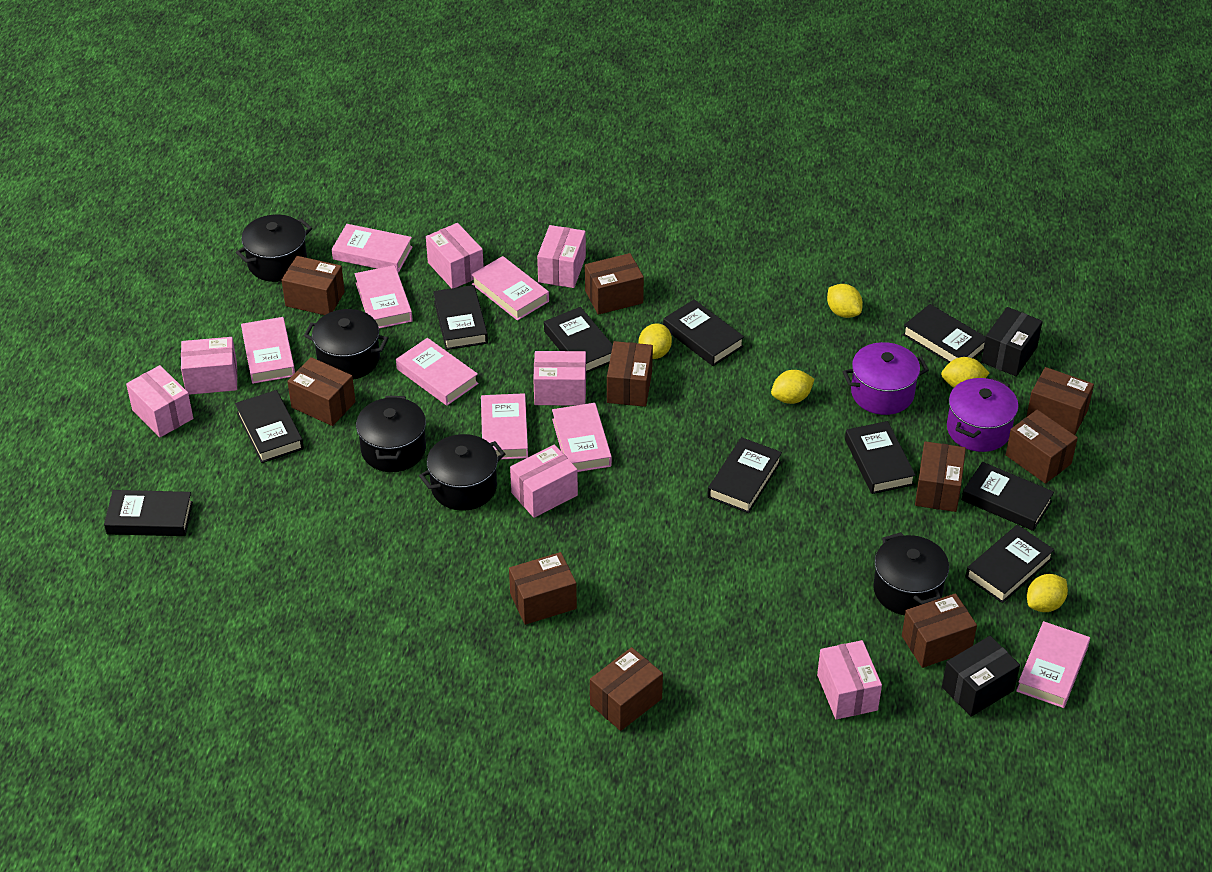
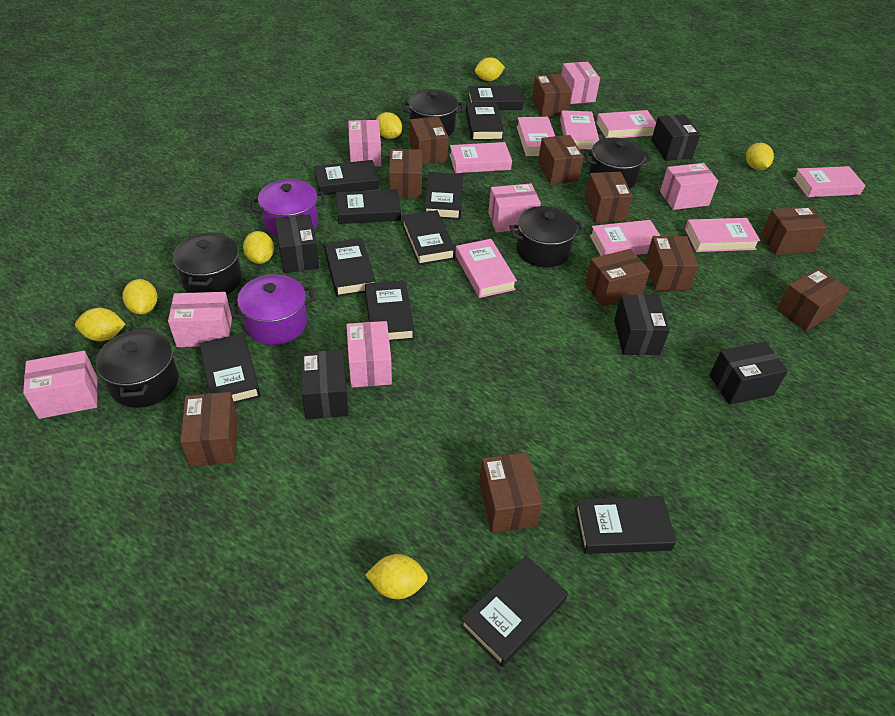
black book: [104,490,193,536] [235,390,304,463] [433,285,488,350] [544,307,613,373] [663,299,744,366] [708,437,782,513] [845,421,916,494] [903,304,986,363] [962,462,1054,531] [965,525,1054,603] = 10 -> [199,333,261,404] [314,160,379,195] [324,238,376,297] [336,189,401,224] [365,281,414,342] [402,210,456,265] [425,172,463,220] [460,555,568,667] [466,102,504,141] [468,86,524,110] [575,496,676,554] = 11
black box: [942,636,1020,717] [981,307,1043,377] = 2 -> [275,214,319,273] [301,350,349,420] [614,294,670,355] [651,114,700,161] [709,342,788,405] = 5
brown box: [282,256,345,315] [287,357,356,426] [509,552,577,625] [585,253,644,315] [590,647,663,731] [607,341,653,407] [902,593,977,668] [915,441,966,512] [1006,410,1078,484] [1026,367,1094,435] = 10 -> [180,392,238,467] [389,149,422,198] [410,116,449,165] [479,452,543,533] [532,74,572,117] [538,135,584,185] [585,172,633,223] [585,249,650,307] [645,236,699,291] [761,207,827,255] [777,268,849,331] = 11
yellow lemon: [639,323,672,359] [771,370,815,404] [827,284,863,318] [941,357,989,387] [1027,574,1068,612] = 5 -> [75,308,126,341] [122,279,157,314] [243,231,274,264] [365,554,428,599] [376,112,402,139] [475,57,505,81] [746,143,774,170] = 7

